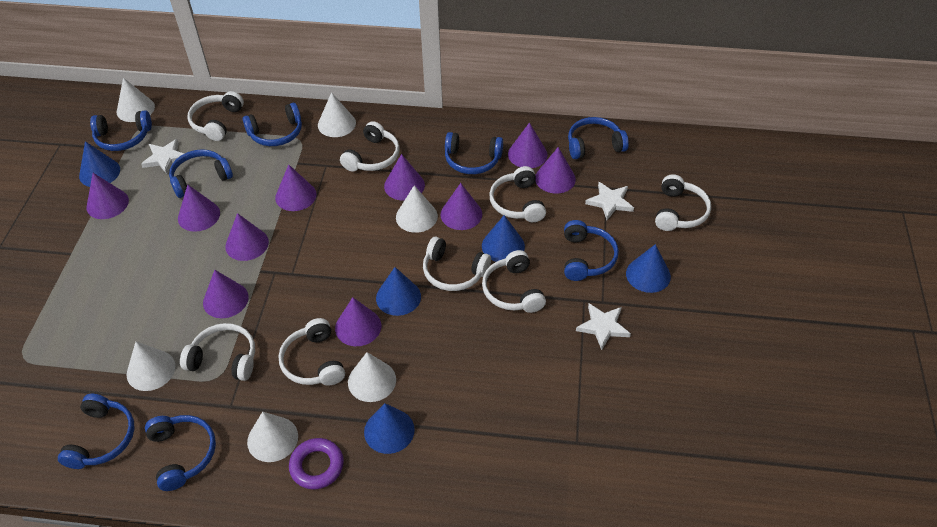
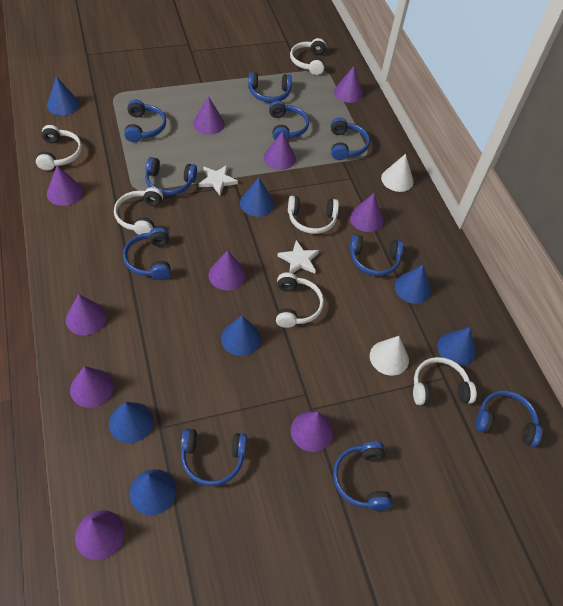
blue cone: [79,141,120,187] [364,403,415,454] [376,267,421,316] [482,215,525,262] [626,244,671,293] = 5 -> [47,76,80,115] [109,402,153,443] [129,469,177,515] [221,315,261,356] [240,177,274,217] [394,265,431,304] [437,327,476,366] = 7
blue headphones: [58,394,135,469] [90,110,152,151] [145,415,216,491] [169,149,233,198] [243,103,302,146] [445,132,503,174] [564,220,619,281] [568,117,629,159] = 8 -> [123,227,171,280] [124,99,166,142] [145,157,197,196] [181,429,247,486] [248,72,292,103] [269,101,309,140] [331,118,370,160] [333,441,393,511] [350,234,403,276] [475,390,542,447] = 10
purple ring: [289,438,344,489] = 1 -> none = 0
white cone: [117,78,155,122] [127,341,176,391] [247,412,298,462] [318,92,356,137] [348,352,396,402] [396,185,438,233] = 6 -> [370,336,409,376] [381,154,413,192] = 2
white headphones: [180,323,255,381] [187,91,244,141] [278,318,345,386] [340,121,400,172] [423,237,491,291] [482,250,546,313] [489,166,546,222] [655,174,711,231] = 8 -> [36,125,82,170] [114,187,163,235] [276,272,324,328] [288,196,339,234] [290,38,326,75] [413,357,476,405] = 6
white star: [141,139,184,174] [576,303,631,350] [585,182,634,220] = 3 -> [199,165,238,195] [278,240,319,273] = 2

